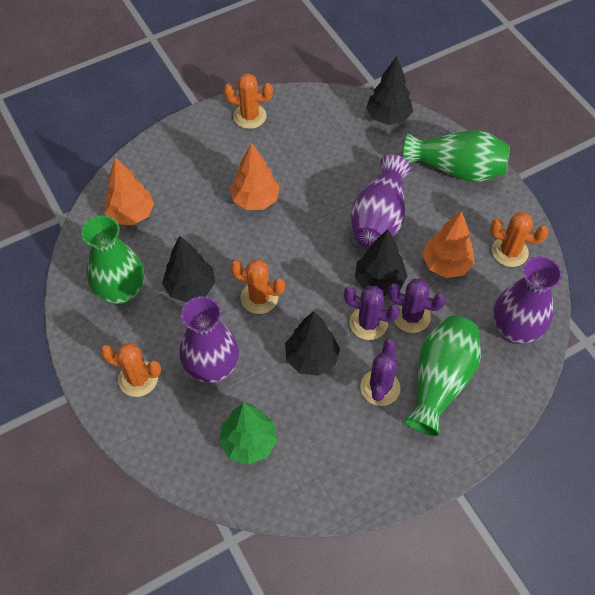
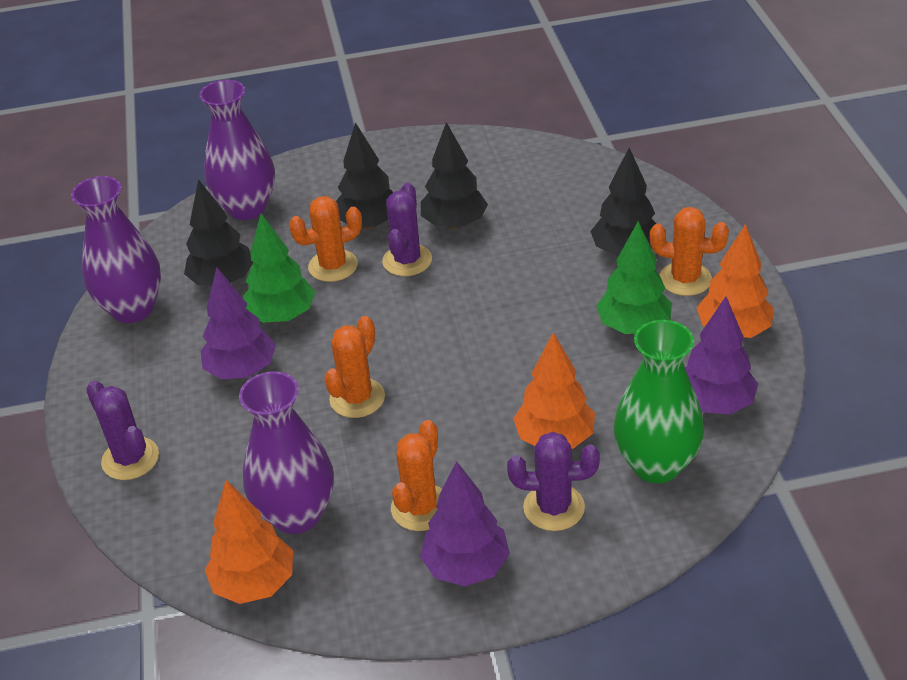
green tree: [219,402,278,465] = 1 -> [243,213,315,323] [596,221,672,334] = 2
green vase: [81,215,144,305] [403,130,510,182] [404,315,481,436] = 3 -> [613,320,704,483] = 1
purple tree: none = 0 -> [201,267,276,379] [420,461,510,586] [685,297,758,414] = 3

